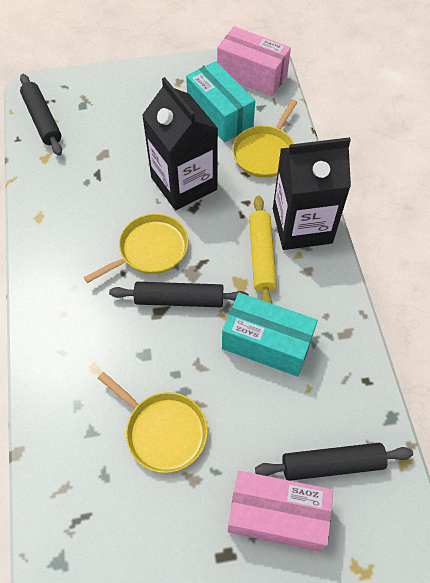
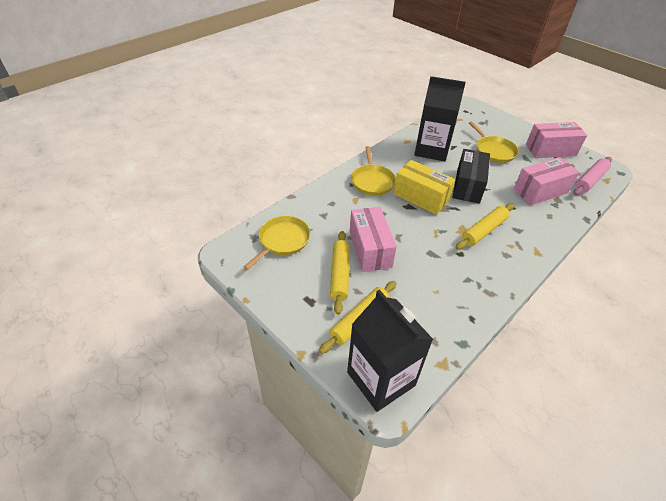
black box: none = 0 -> [453,149,490,204] = 1
black rolling pin: [20,74,62,156] [109,282,249,307] [255,443,413,481] = 3 -> none = 0
pink box: [217,26,291,96] [228,471,333,551] = 2 -> [350,207,397,272] [513,157,579,205] [526,122,587,158] = 3
pink rolling pin: none = 0 -> [573,157,612,195] = 1
turquoise box: [186,61,255,142] [222,293,318,377] = 2 -> none = 0
yellow box: none = 0 -> [393,160,455,215] = 1
yellow rolling pin: [249,195,277,304] = 1 -> [319,281,397,354] [330,231,350,315] [455,203,514,250] = 3

